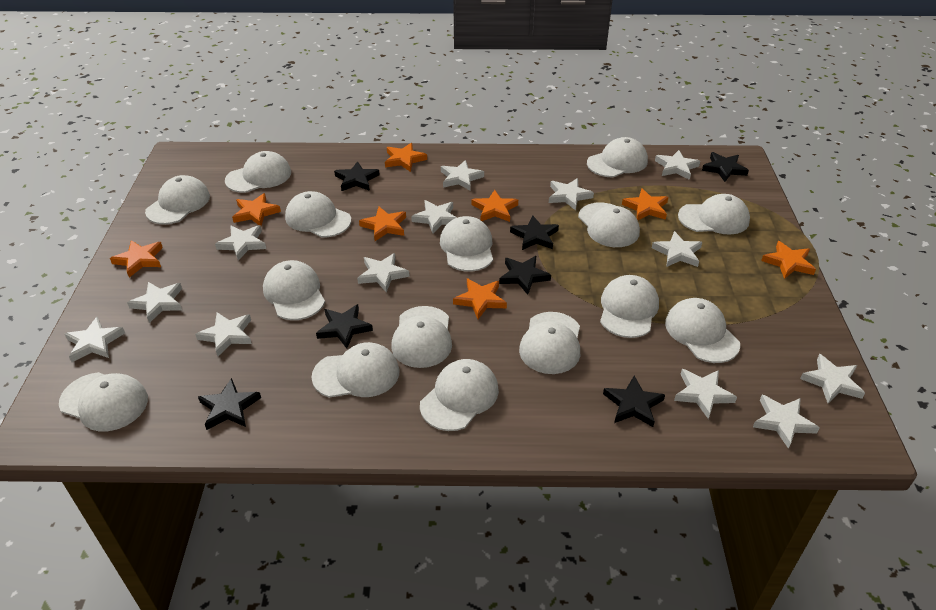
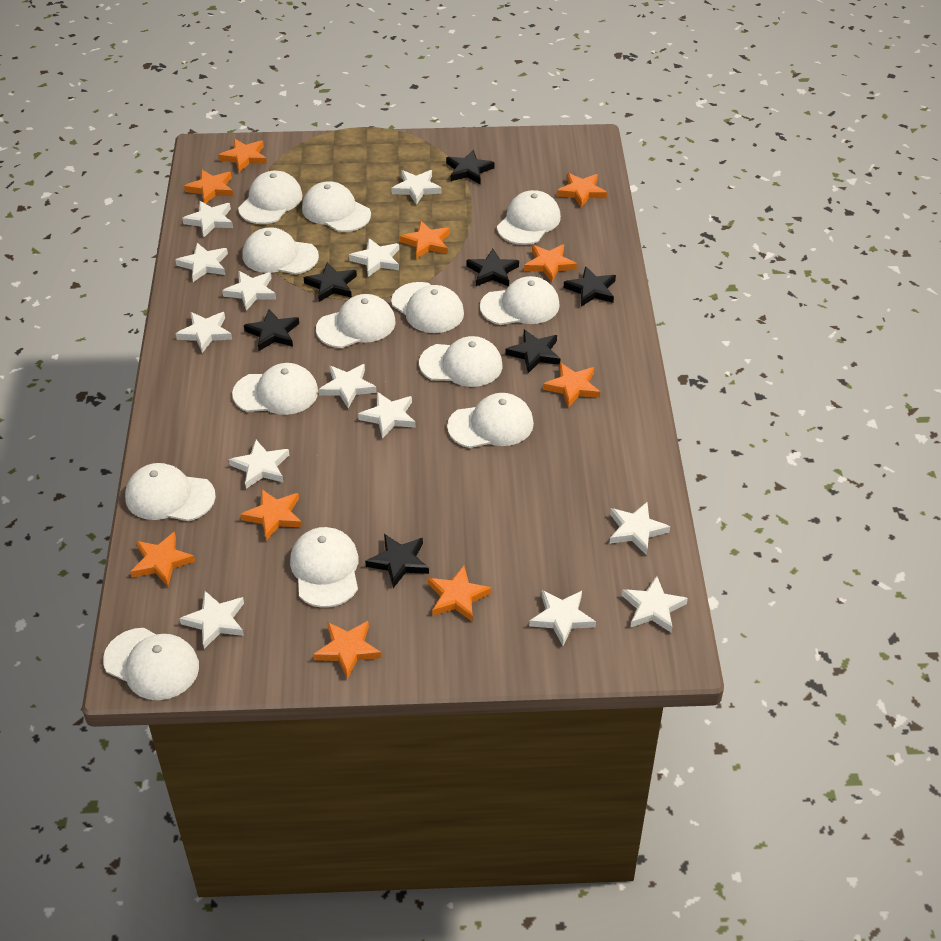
orange star: [110,240,163,278] [232,193,281,226] [359,207,406,241] [385,143,427,172] [453,278,507,319] [472,190,518,222] [622,188,668,220] [761,241,816,279] = 8 -> [130,531,195,586] [184,169,233,204] [218,139,267,172] [240,489,302,541] [313,621,382,679] [400,221,450,259] [428,566,492,622] [524,244,577,282] [543,363,600,408] [557,173,607,208] = 10
white cap: [59,372,148,431] [145,175,210,224] [225,151,291,193] [263,260,325,320] [285,191,351,238] [312,342,399,398] [391,306,452,368] [420,359,499,431] [440,216,493,272] [519,312,580,374] [578,202,640,247] [587,137,648,177] [600,275,659,338] [665,298,740,363] [678,194,750,234] = 15 -> [103,628,199,700] [125,463,216,521] [232,363,318,415] [238,171,303,224] [242,227,319,275] [290,527,359,608] [302,181,371,232] [316,294,396,348] [391,282,464,333] [419,336,503,387] [447,393,534,448] [480,276,560,325] [497,190,561,245] = 13

